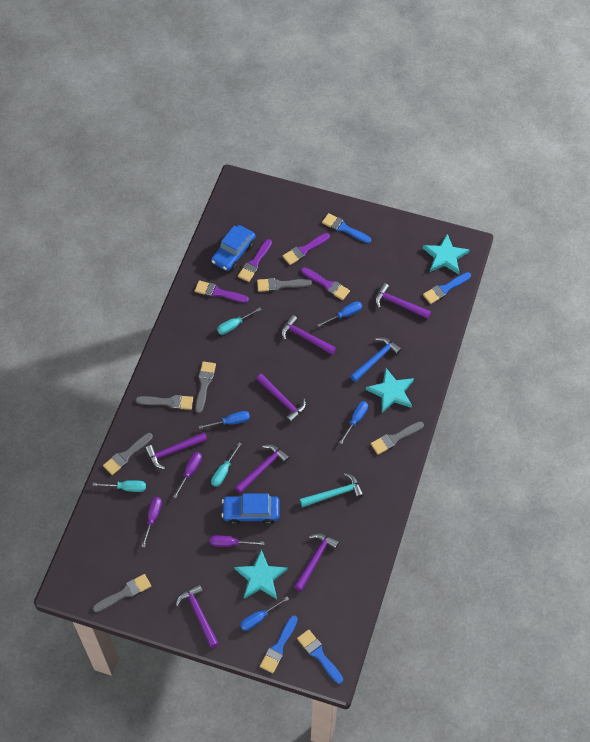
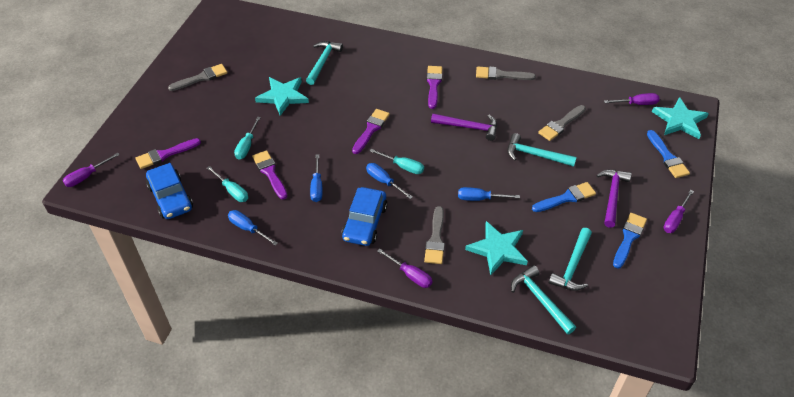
blue brush: [260,615,298,673] [297,629,343,684] [322,213,371,243] [423,272,471,304] = 4 -> [532,182,596,212] [613,213,647,269] [647,130,690,178] = 3
blue hammer: [350,337,402,382] = 1 -> none = 0
grey brush: [93,574,151,612] [103,433,153,475] [136,395,193,410] [195,361,216,413] [257,278,312,292] [371,421,424,455] = 6 -> [168,64,228,91] [424,206,445,264] [476,66,536,80] [538,105,586,141] = 4
purple hammer: [145,432,207,469] [176,584,219,648] [235,444,290,493] [256,374,306,423] [281,315,336,355] [294,533,339,591] [375,283,431,319] = 7 -> [431,114,497,141] [596,170,632,228] = 2
purple screwdriver: [141,497,162,548] [173,452,202,498] [210,535,264,547] = 3 -> [63,153,120,187] [377,249,432,288] [604,93,660,105] [663,190,694,233] = 4
turquoise hammer: [300,473,364,507] = 1 -> [306,41,343,85] [507,133,577,167] [511,265,576,335] [548,228,592,291] = 4

